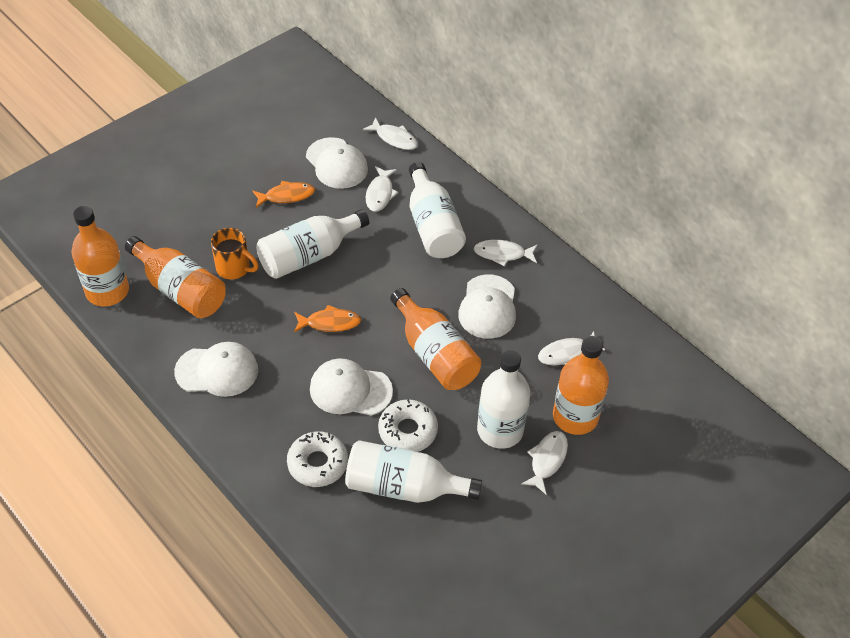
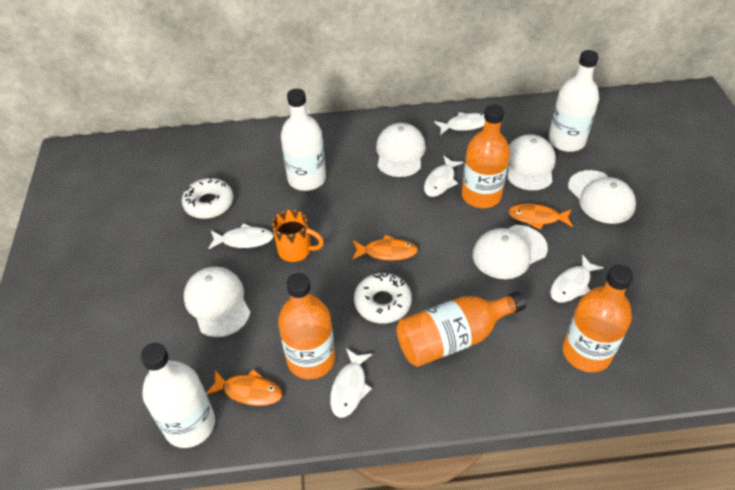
orange fish: [252,181,315,208] [294,305,361,332] = 2 -> [206,369,282,406] [352,235,418,261] [508,204,573,229] = 3
white bottle: [256,209,369,279] [345,440,482,503] [409,162,466,258] [477,350,530,449] = 4 -> [140,343,215,448] [281,89,326,191] [548,50,599,152] = 3
white cap: [174,342,258,397] [306,137,368,189] [310,358,393,416] [458,274,516,339] = 4 -> [183,267,250,337] [376,123,426,177] [473,225,548,279] [507,134,556,190] [568,170,636,224] = 5

